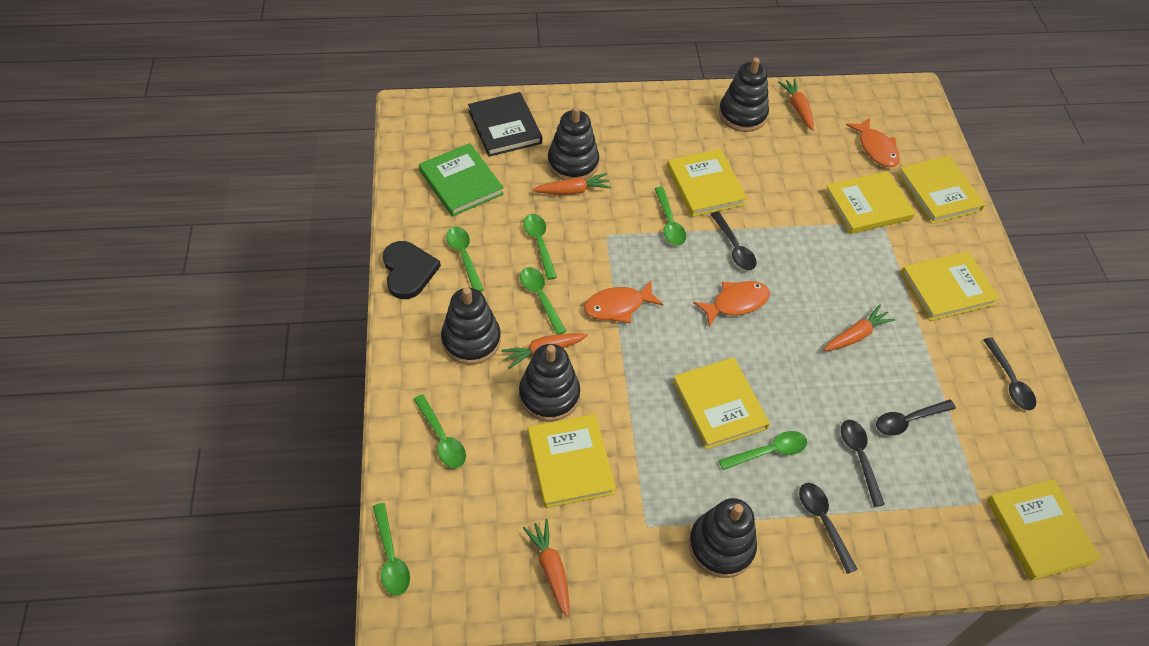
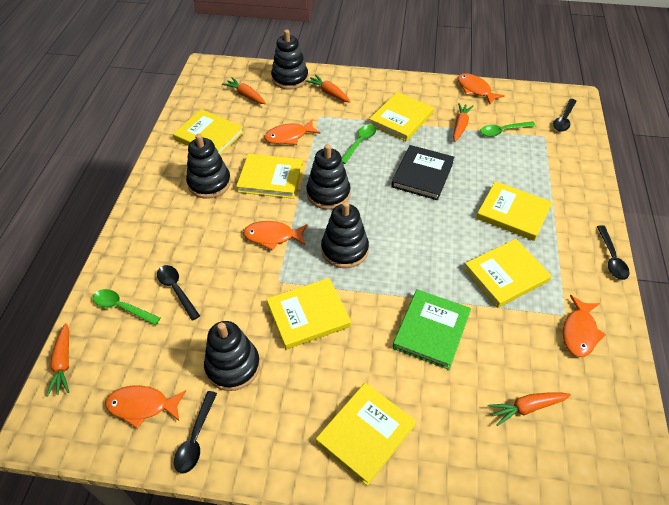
black heart: [383,241,441,299] = 1 -> none = 0
black spoon: [711,211,757,270] [799,483,858,574] [841,420,885,507] [876,399,956,436] [984,337,1036,410] = 5 -> [157,265,200,321] [174,391,217,473] [553,99,577,132] [597,225,630,280] = 4
green spoon: [373,503,410,596] [413,394,466,468] [446,227,484,292] [520,267,566,335] [523,214,557,280] [655,187,686,246] [719,431,807,470] = 7 -> [93,289,160,325] [341,124,376,164] [480,121,536,137] = 3
orange fish: [584,281,663,323] [693,281,770,327] [846,118,900,167] = 3 -> [105,385,186,429] [243,221,307,251] [264,119,320,145] [457,73,505,104] [563,295,606,357] = 5

